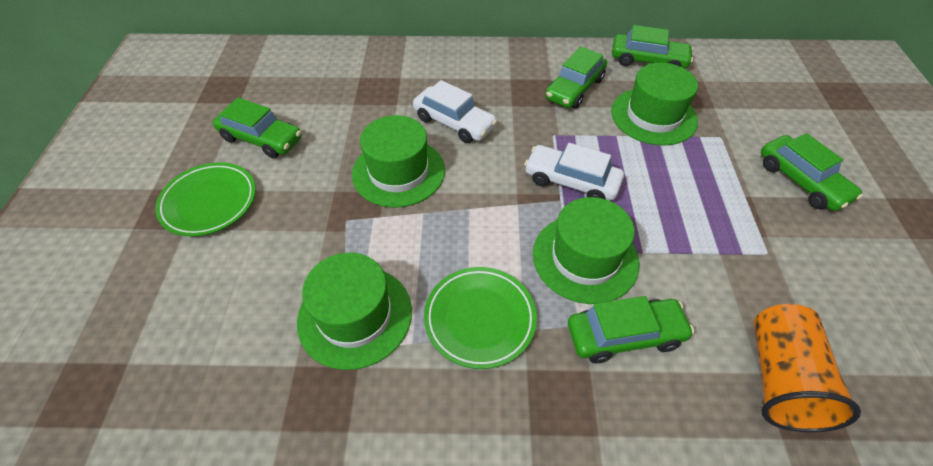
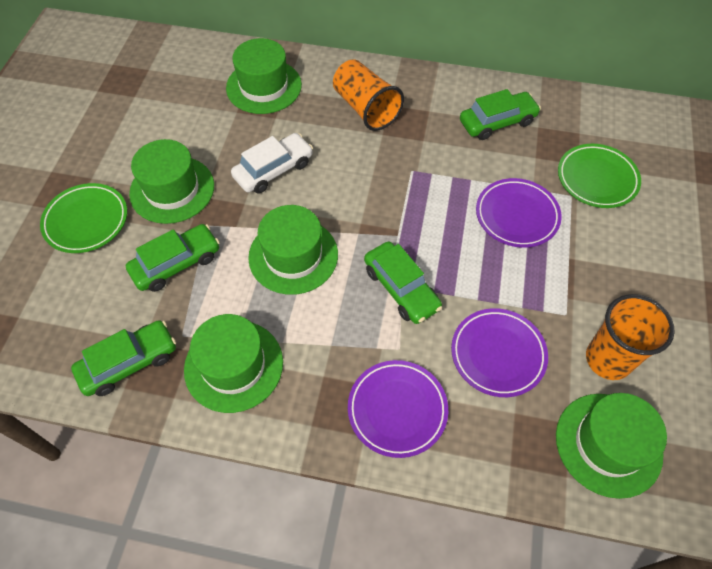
green car: [213,97,302,158] [545,46,607,108] [568,296,694,363] [612,25,693,68] [761,133,863,211] = 5 -> [71,320,176,396] [125,224,220,292] [364,241,442,324] [460,89,541,140] = 4
green hat: [297,253,412,370] [352,115,445,208] [533,197,639,304] [611,63,698,146] = 4 -> [129,139,214,224] [184,314,283,413] [226,38,302,114] [248,205,338,295] [556,393,667,499] = 5
orange cup: [754,304,861,432] = 1 -> [333,59,404,131] [586,294,675,380] = 2
purple plate: none = 0 -> [348,360,448,458] [451,308,548,397] [476,178,562,248] = 3
white car: [413,80,498,143] [524,143,624,200] = 2 -> [231,133,313,194] = 1

